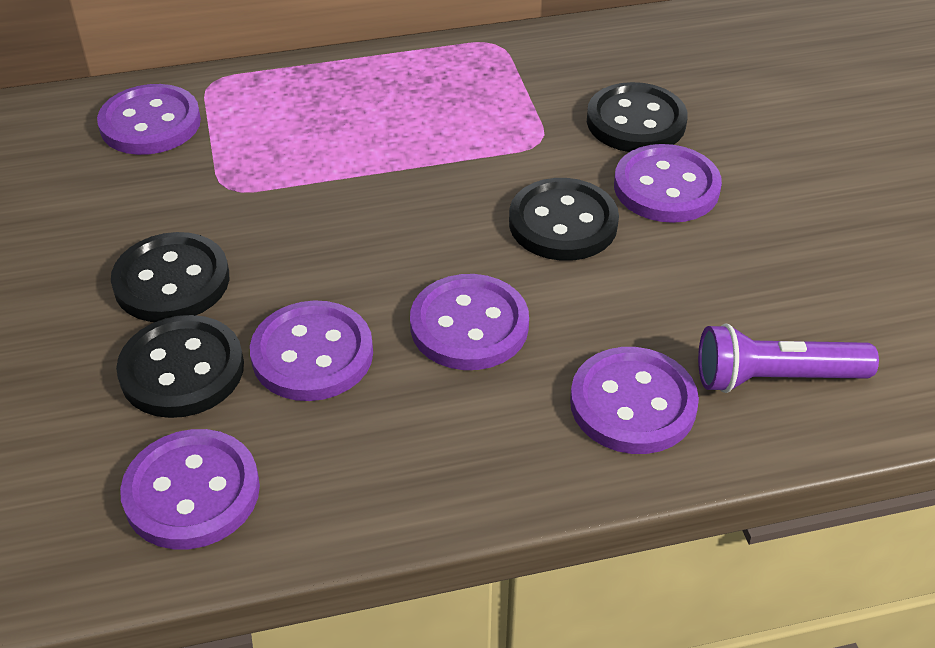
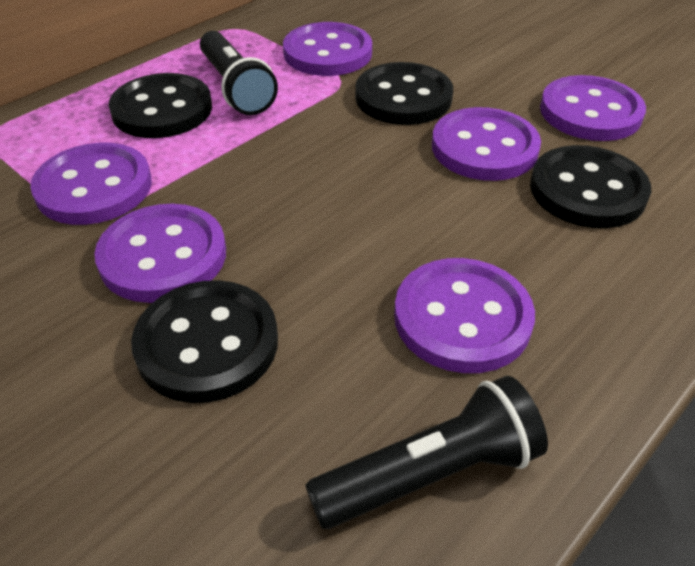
black flashlight: none = 0 -> [200,31,278,115] [305,376,548,529] = 2
purple flashlight: [698,324,879,393] = 1 -> none = 0

